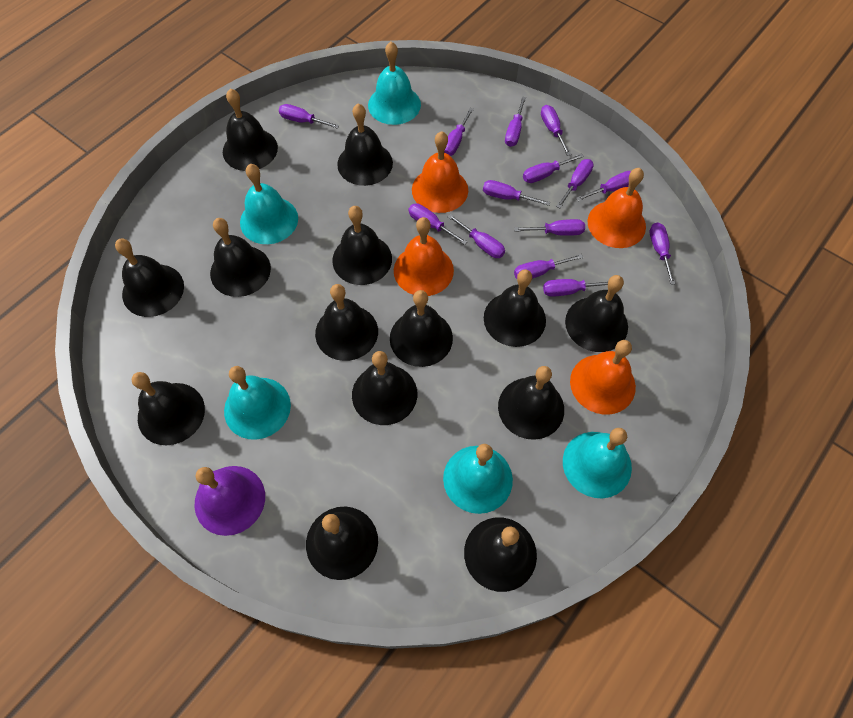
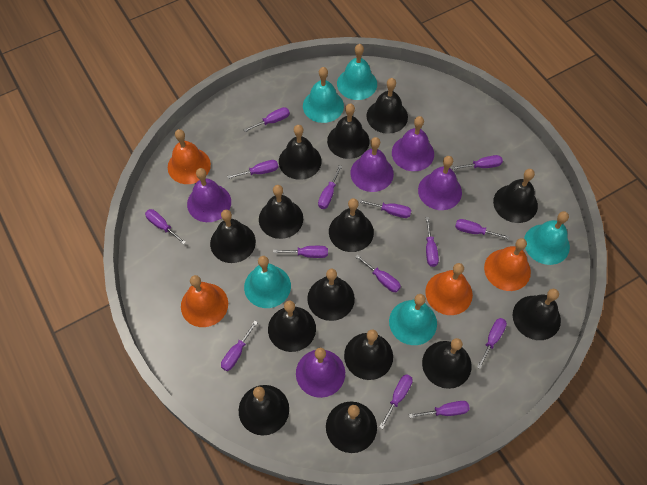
purple bell: [194,466,265,536] = 1 -> [187,168,231,222] [296,348,345,398] [350,137,394,192] [392,116,434,171] [418,156,462,210] = 5

